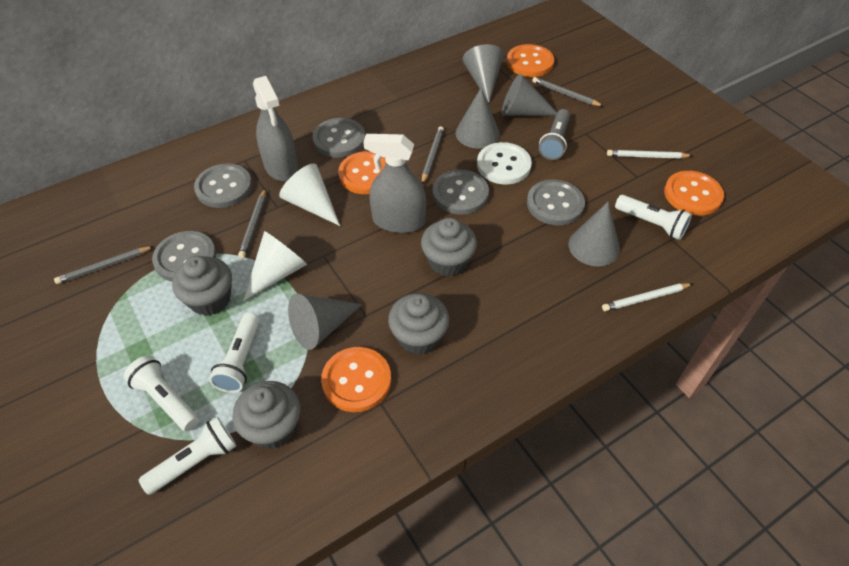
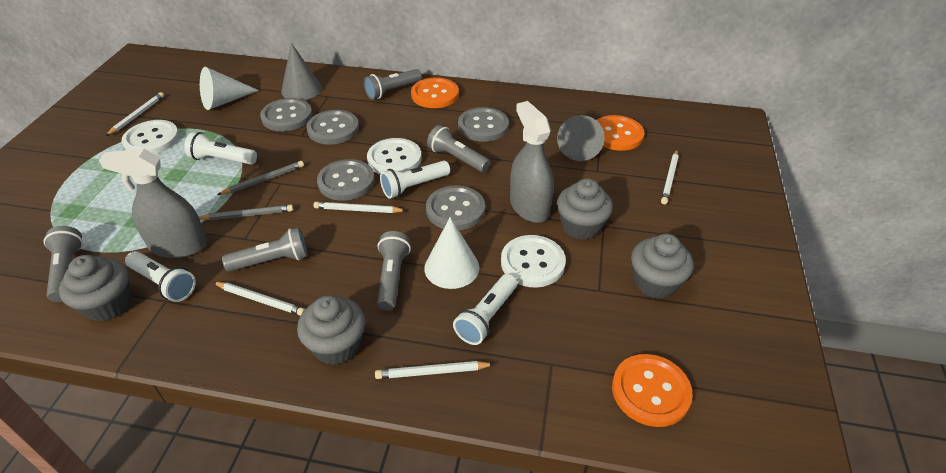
grey cone: [288,294,363,350] [455,87,500,149] [462,44,504,103] [502,74,557,116] [568,202,620,266] = 5 -> [281,43,322,100] [557,115,605,161] = 2
grey flashlight: [539,109,570,160] = 1 -> [43,226,83,302] [222,227,308,272] [364,69,422,100] [377,231,411,311] [427,125,490,172] = 5
grey pencil: [54,246,154,284] [238,188,266,258] [422,126,444,185] [532,77,603,106] = 4 -> [199,205,293,220] [217,161,304,195] = 2
orange button: [321,347,391,412] [338,151,386,194] [507,44,554,77] [664,171,724,216] = 4 -> [411,77,459,108] [596,115,644,151] [612,354,693,427] = 3
white button: [477,142,532,184] = 1 -> [122,120,179,154] [367,138,422,174] [501,235,566,287] = 3
white pencil: [602,283,693,312] [607,150,693,159] = 2 -> [106,92,164,136] [213,282,305,316] [314,202,407,213] [375,361,494,379] [661,150,679,204] = 5

